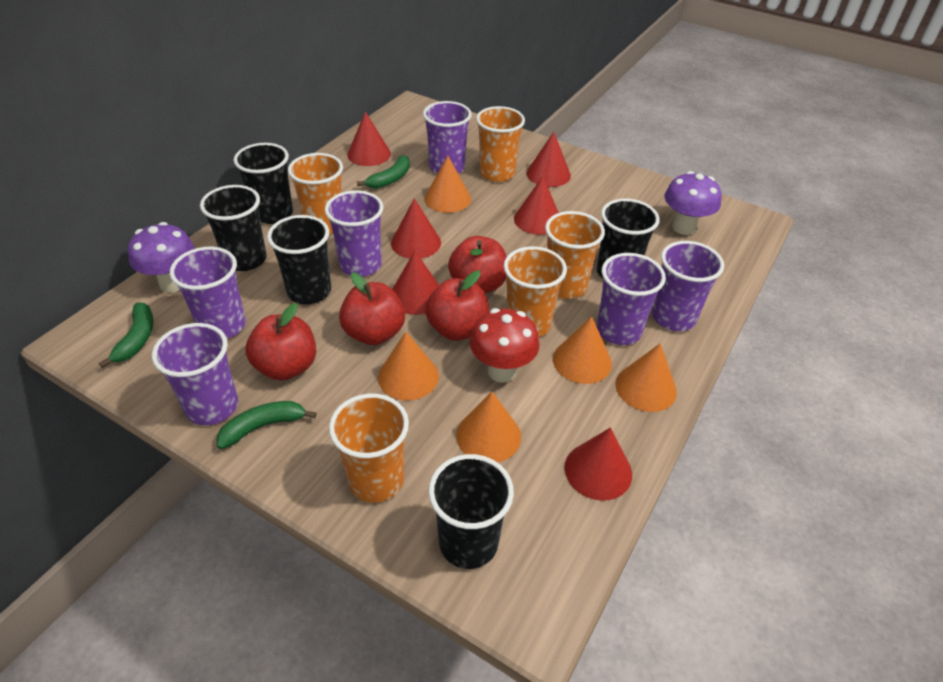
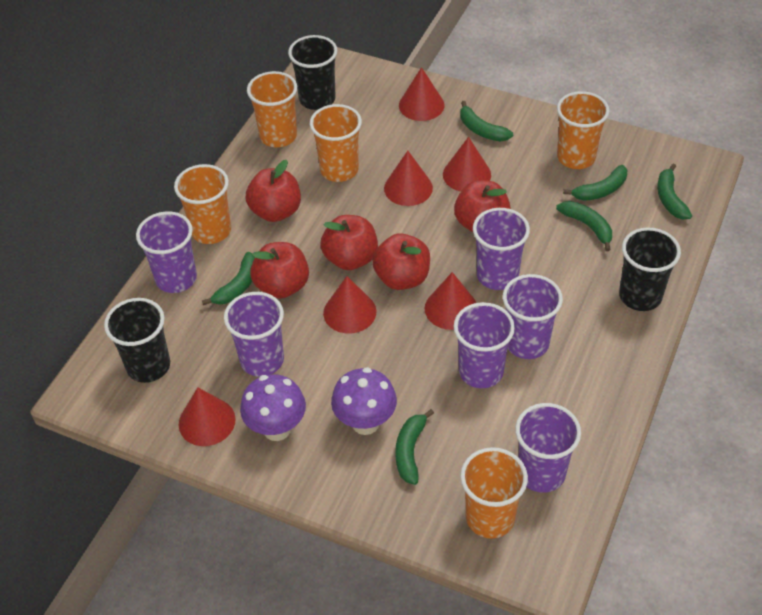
black cup: [200,185,267,271] [234,143,293,224] [267,215,331,305] [428,454,514,569] [597,199,660,278] = 5 -> [104,298,170,383] [288,35,337,110] [619,227,681,311] = 3
green banana: [99,302,153,368] [217,401,316,449] [357,155,410,189] = 3 -> [202,252,255,305] [395,409,434,485] [460,101,513,142] [556,201,612,251] [563,165,627,201] [657,164,692,219] = 6
orange cone: [378,332,439,401] [425,156,471,213] [456,392,521,462] [553,316,612,384] [615,343,677,412] = 5 -> none = 0
red apple: [245,303,316,381] [339,272,405,345] [425,271,490,341] [448,236,507,293] = 4 -> [246,160,301,222] [250,242,309,299] [321,215,378,270] [372,233,430,290] [454,180,511,232] = 5
red mushroom: [470,308,540,383] = 1 -> none = 0

